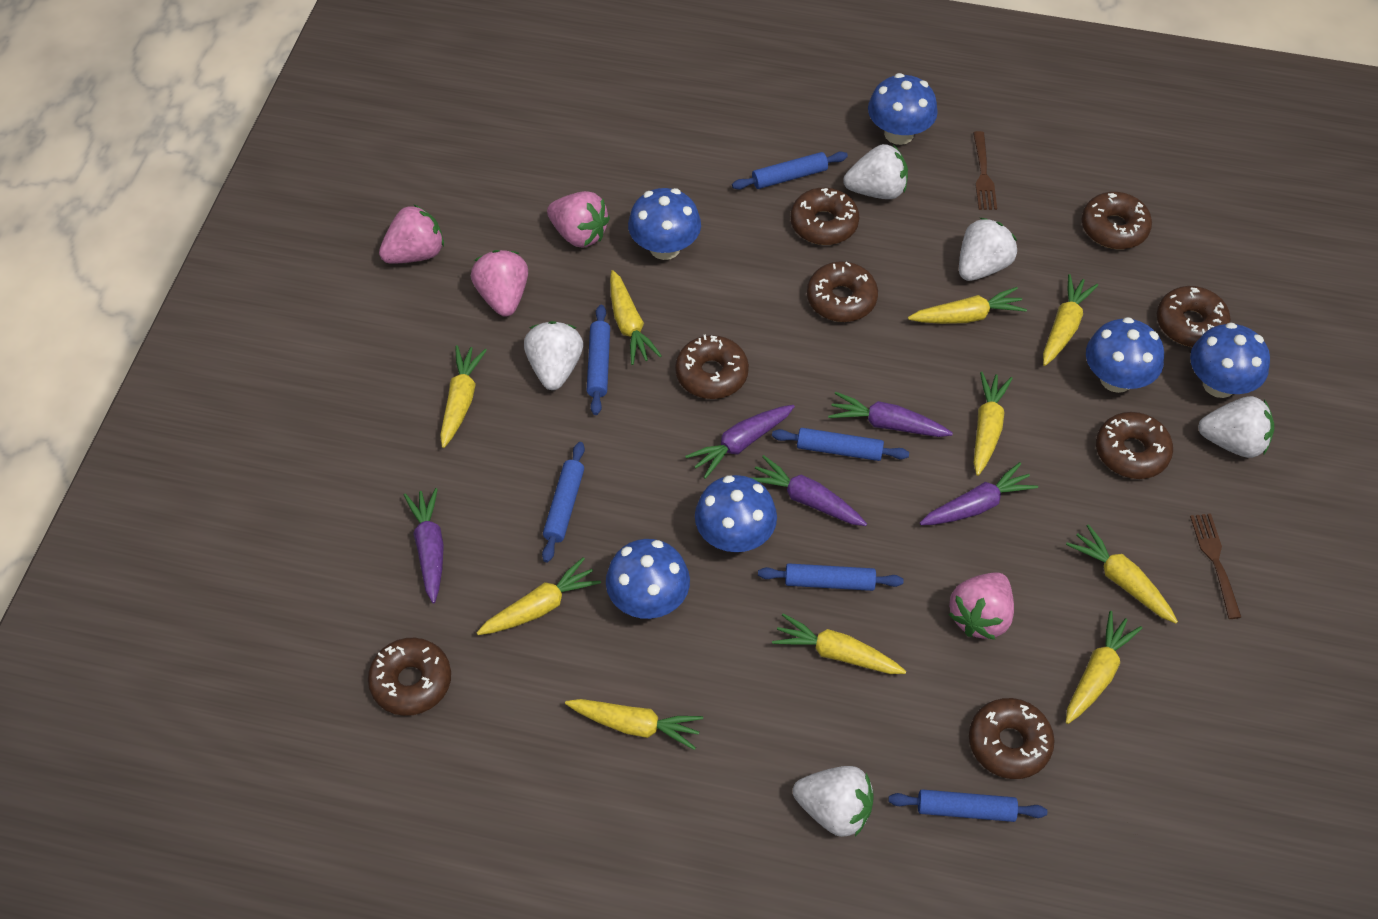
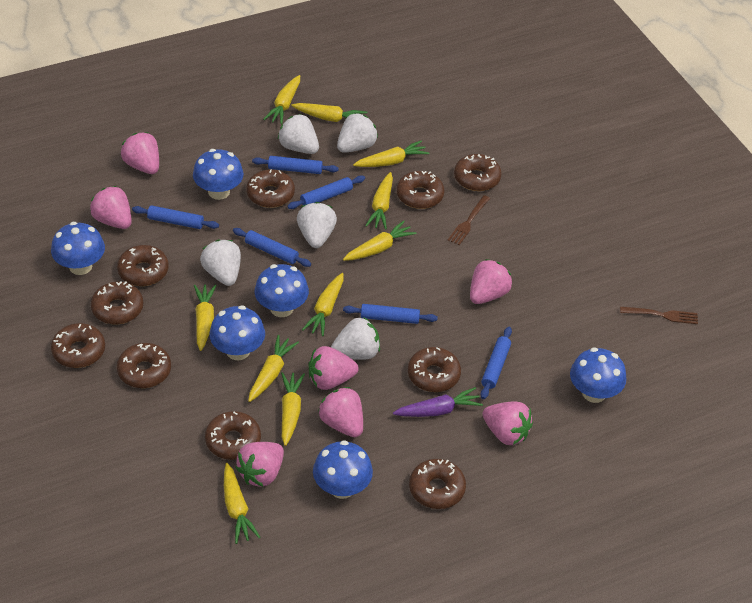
brown donut: [368,638,451,716] [675,335,749,399] [790,188,859,245] [807,261,878,322] [969,698,1055,779] [1081,192,1152,249] [1096,412,1173,479] [1157,286,1231,347] = 8 -> [51,323,105,368] [91,281,143,324] [117,245,169,286] [117,343,171,388] [205,411,261,460] [246,169,295,208] [396,171,445,209] [408,347,461,392] [409,459,466,509] [454,154,502,191] = 10
pink strawberry: [379,204,444,264] [471,250,528,317] [547,191,610,248] [948,572,1014,640] = 4 -> [90,186,132,229] [121,132,159,174] [235,442,284,487] [309,346,359,390] [318,387,363,437] [470,259,512,304] [482,401,533,445] = 7
purple carrot: [404,488,444,603] [685,405,795,479] [752,455,867,526] [828,392,953,437] [920,462,1038,525] = 5 -> [393,387,483,417] = 1

